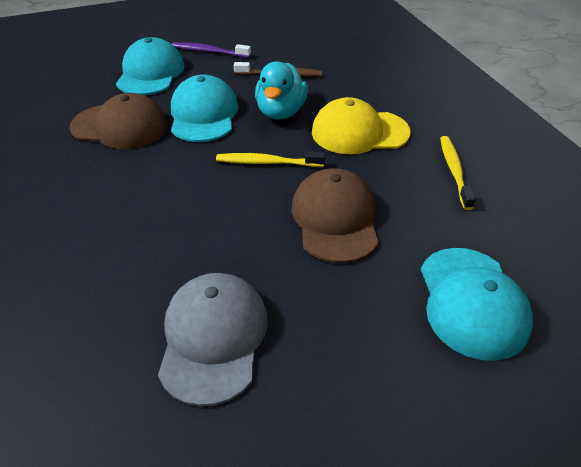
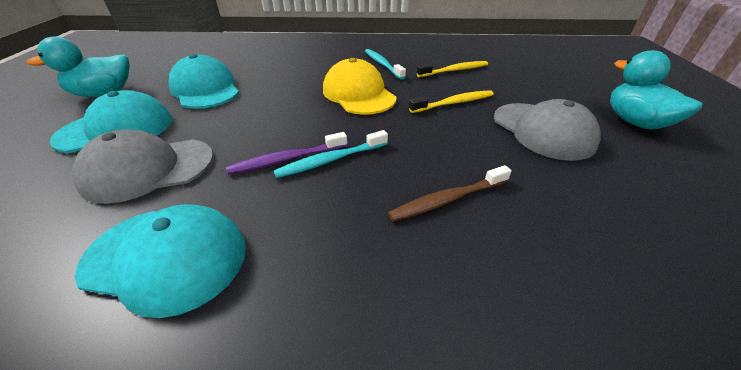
brown cap: [70,93,168,149] [292,168,379,263] = 2 -> none = 0
grey cap: [158,273,268,406] = 1 -> [72,129,213,204] [494,99,601,161] = 2
turquoise duck: [255,62,308,119] = 1 -> [27,36,130,97] [610,50,702,129] = 2
turquoise toothbrush: none = 0 -> [273,130,388,178] [365,49,406,80] = 2

